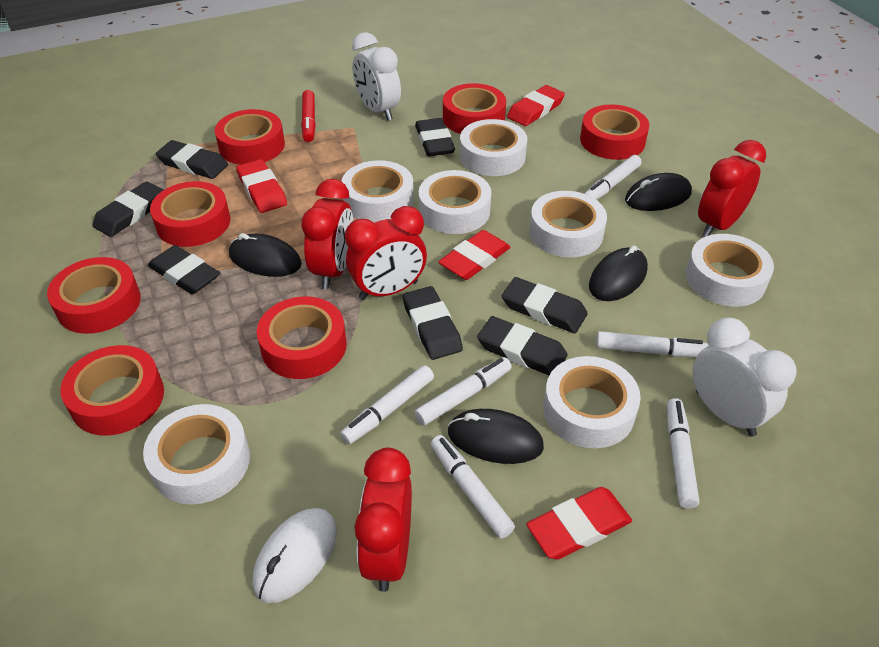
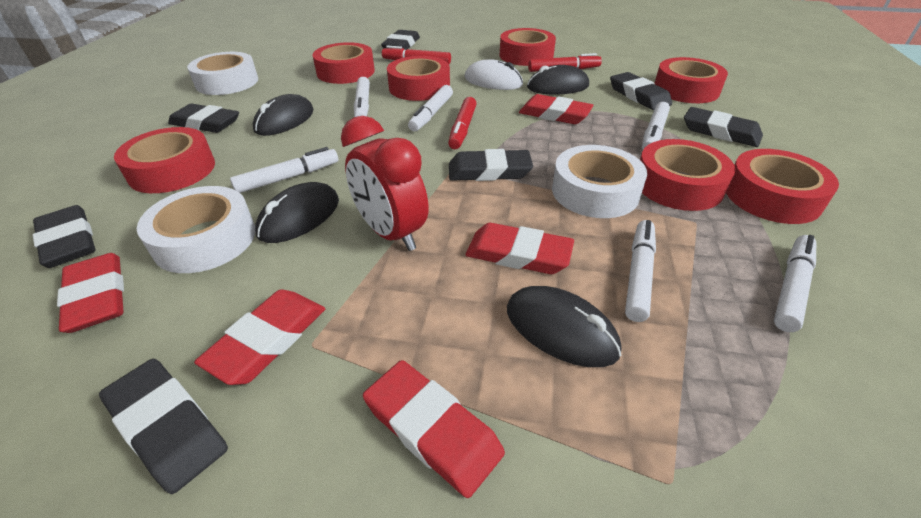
red clock: [301,179,354,289] [345,206,427,300] [354,448,412,592] [698,140,766,237] = 4 -> [341,116,429,251] = 1
red eraser: [236,159,287,213] [438,230,510,280] [507,85,565,126] [526,487,632,560] = 4 -> [57,253,124,333] [194,290,325,385] [363,360,505,498] [466,223,574,274] [519,94,594,124] = 5
red marker: [301,90,316,142] = 1 -> [382,45,451,64] [448,97,477,149] [528,53,602,72] = 3
white clock: [352,32,401,120] [692,317,797,437] = 2 -> none = 0
white tape: [143,404,250,505] [341,160,414,223] [419,170,491,234] [460,119,527,176] [529,191,607,258] [543,356,641,448] [686,234,774,307] = 7 -> [137,186,255,273] [187,52,258,95] [552,145,647,218] = 3

